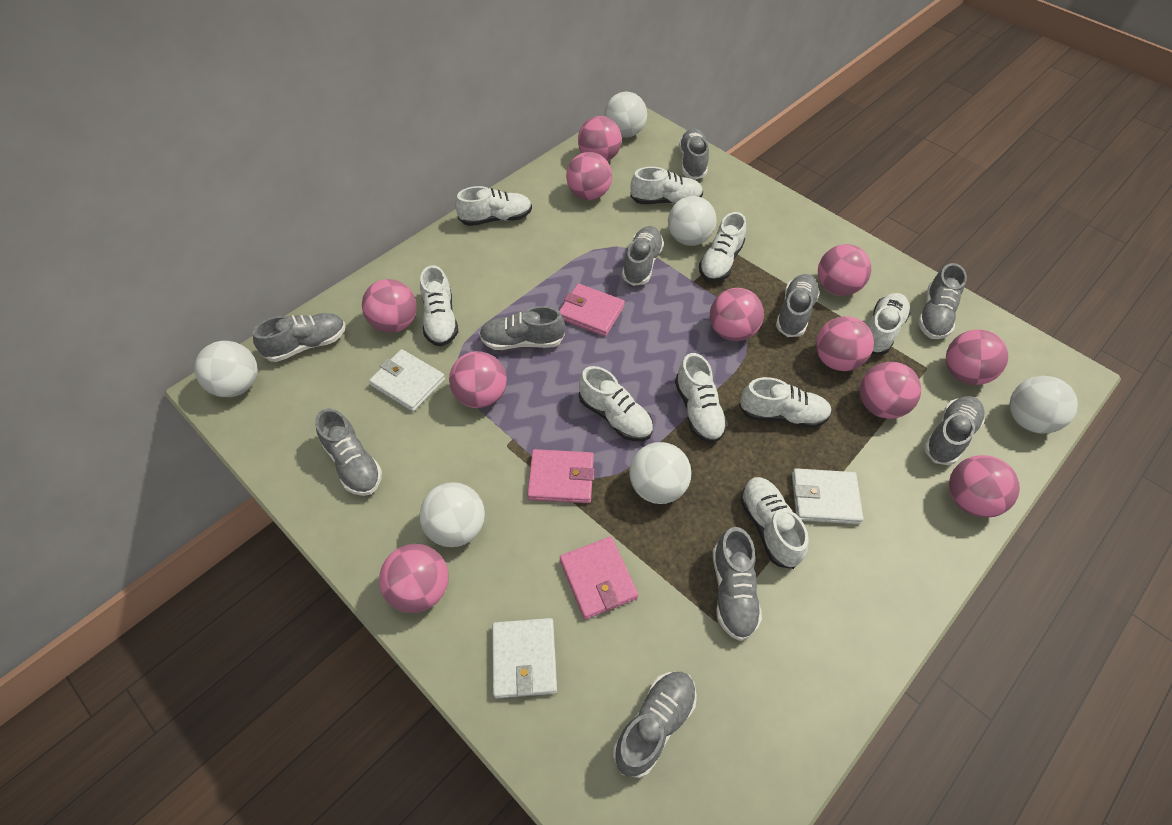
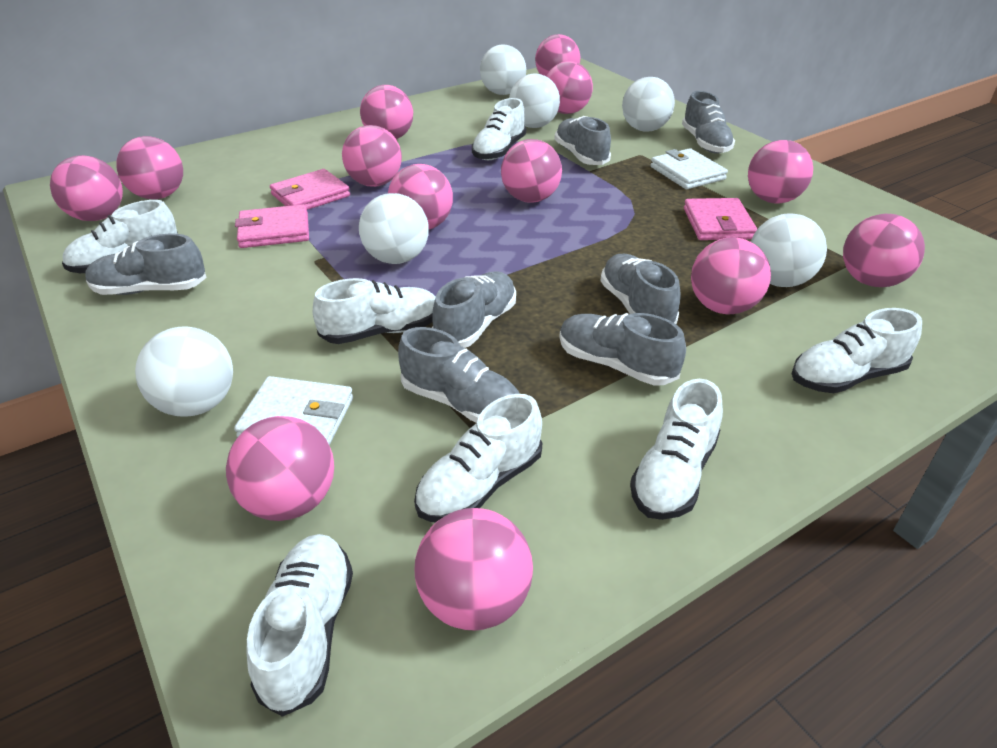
grey shoe: [253,313,346,362] [315,408,382,496] [479,306,565,350] [613,672,697,778] [622,226,664,286] [679,128,709,180] [712,527,762,641] [776,274,820,337] [918,263,967,339] [924,396,985,465] = 10 -> [85,234,207,295] [398,327,520,423] [432,271,516,348] [554,116,611,165] [559,313,686,385] [600,254,680,324] [682,91,735,154] = 7
pink ball: [362,279,417,333] [379,544,449,613] [449,351,507,408] [566,152,612,200] [578,116,622,161] [710,288,764,341] [816,316,874,371] [818,244,871,296] [860,362,921,419] [946,330,1008,385] [949,455,1020,518] = 11 -> [50,155,123,221] [116,136,183,199] [226,416,334,521] [342,125,402,187] [360,85,413,139] [388,164,453,229] [414,508,533,631] [501,139,562,203] [535,34,580,76] [546,61,593,114] [691,238,771,314] [748,140,813,204] [843,214,925,287] = 13
white shoe: [420,265,458,347] [455,186,532,226] [579,366,653,441] [630,167,703,204] [675,353,728,443] [699,212,746,282] [739,377,832,428] [740,477,809,569] [867,293,911,355] = 9 -> [62,200,178,273] [247,534,353,717] [313,278,436,344] [414,394,542,522] [472,98,526,160] [630,379,723,520] [791,308,922,393] = 7
white wallet: [369,349,445,412] [492,618,557,698] [792,468,863,524] = 3 -> [234,376,353,445] [651,148,728,189] = 2

